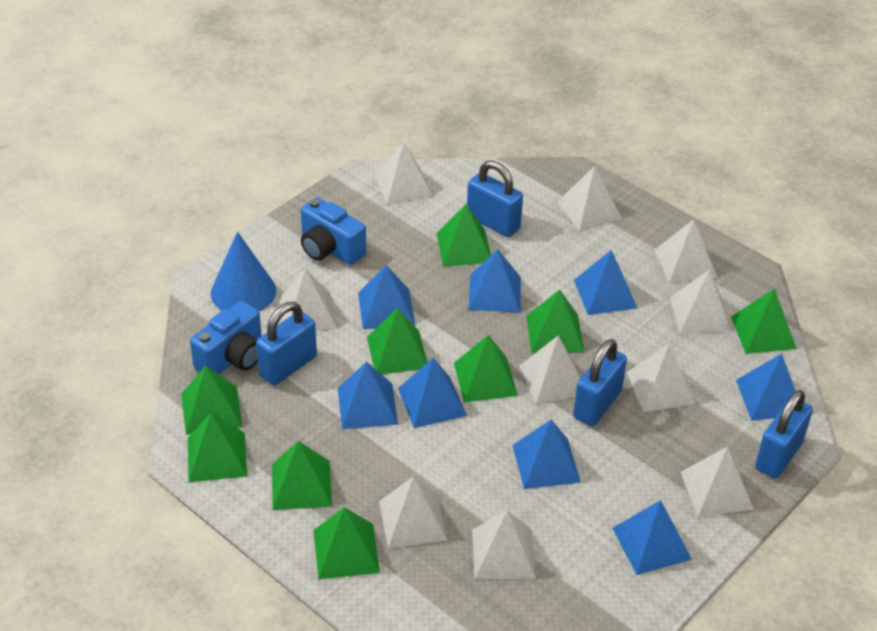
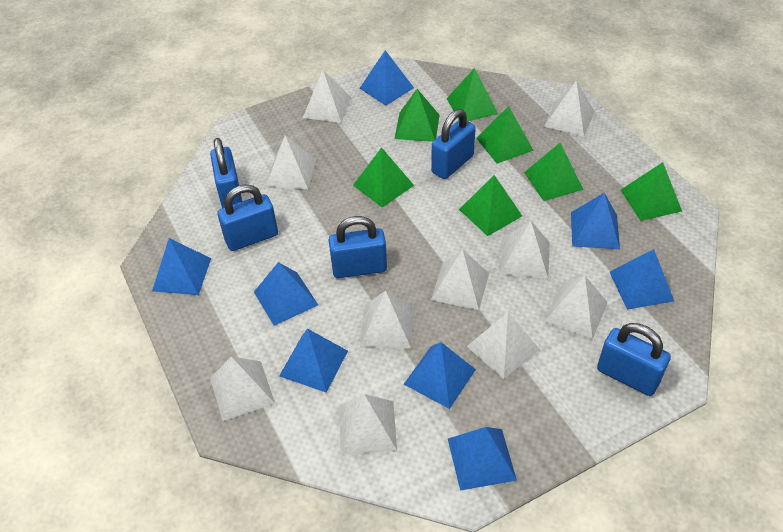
blue camera: [190,301,262,374] [301,197,366,265] = 2 -> none = 0
blue cone: [211,232,276,311] = 1 -> none = 0
blue padlock: [256,302,317,385] [467,160,523,237] [573,339,627,426] [755,390,813,478] = 4 -> [210,138,242,208] [218,184,278,251] [329,216,387,278] [431,109,476,179] [597,323,671,396] = 5
green pyramid: [181,366,243,435] [188,413,247,482] [272,441,332,510] [313,507,380,579] [367,308,427,374] [436,204,491,266] [454,335,518,402] [526,289,584,353] [731,288,797,354] = 9 -> [353,147,414,208] [395,89,440,142] [446,68,498,121] [459,175,522,236] [476,106,534,163] [524,143,583,201] [621,162,682,221] = 7

